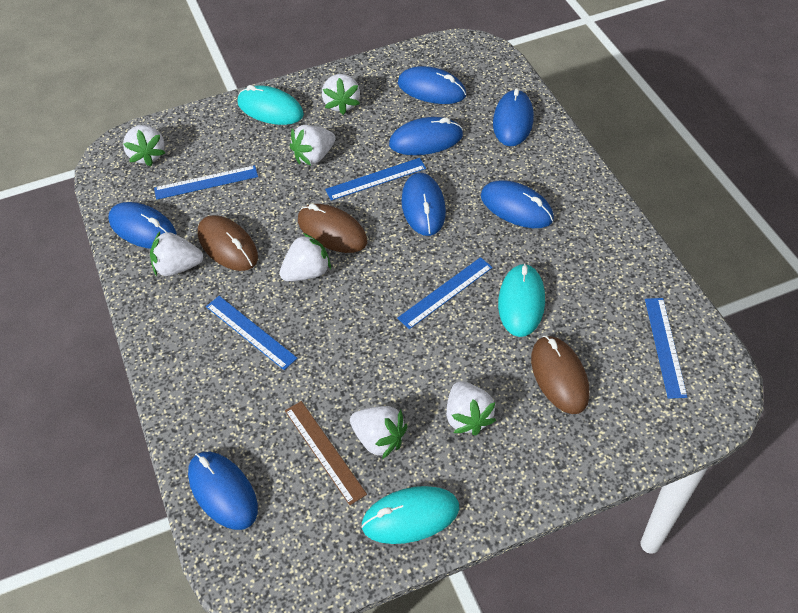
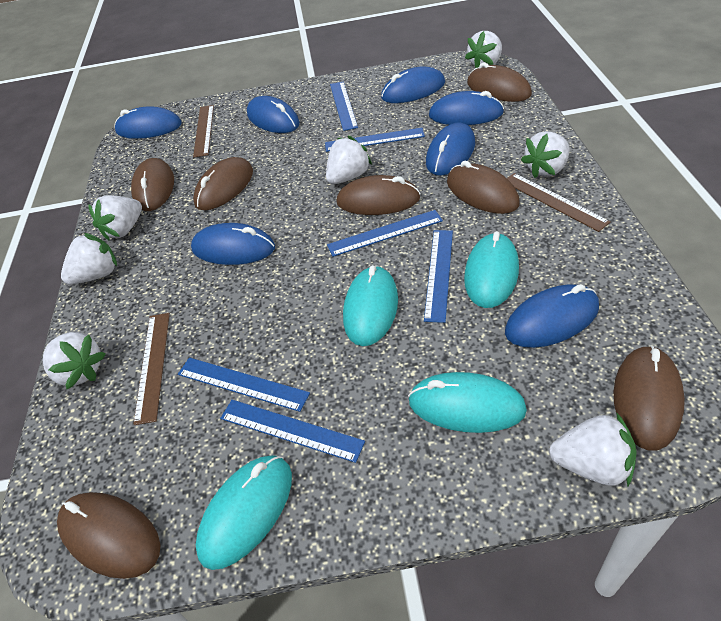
blue ruler: [154,165,258,200] [206,296,297,370] [325,158,426,201] [398,257,493,329] [645,298,687,399] = 5 -> [178,358,310,412] [220,400,365,463] [325,128,425,152] [327,210,443,257] [330,81,358,131] [424,230,453,323] = 6
brown mouse: [198,215,258,271] [298,204,367,253] [531,336,589,414] = 3 -> [57,492,160,579] [131,158,174,211] [193,157,253,210] [336,175,421,215] [447,161,520,214] [467,62,532,102] [613,345,685,450] = 7
brown ruler: [285,401,367,505] = 1 -> [133,313,170,425] [193,105,214,157] [507,173,611,232] = 3
turquoise mouse: [238,85,304,125] [361,486,459,544] [498,263,545,337] = 3 -> [196,455,292,570] [343,265,398,346] [408,372,527,433] [464,231,519,308] = 4

